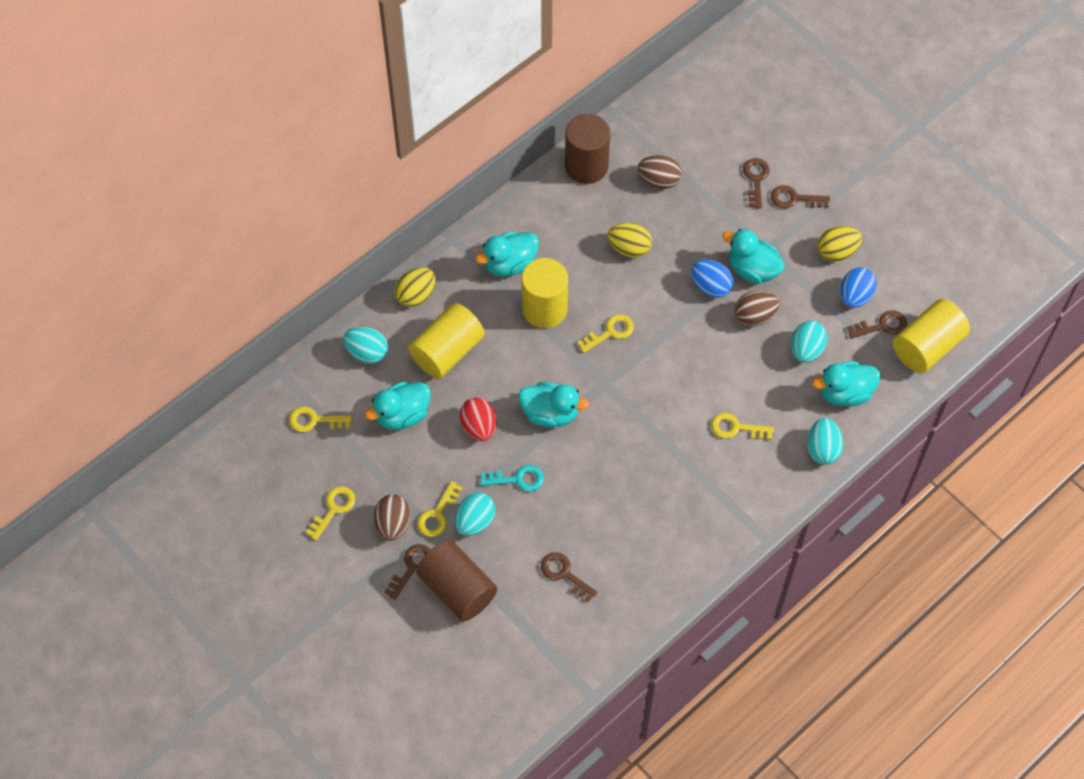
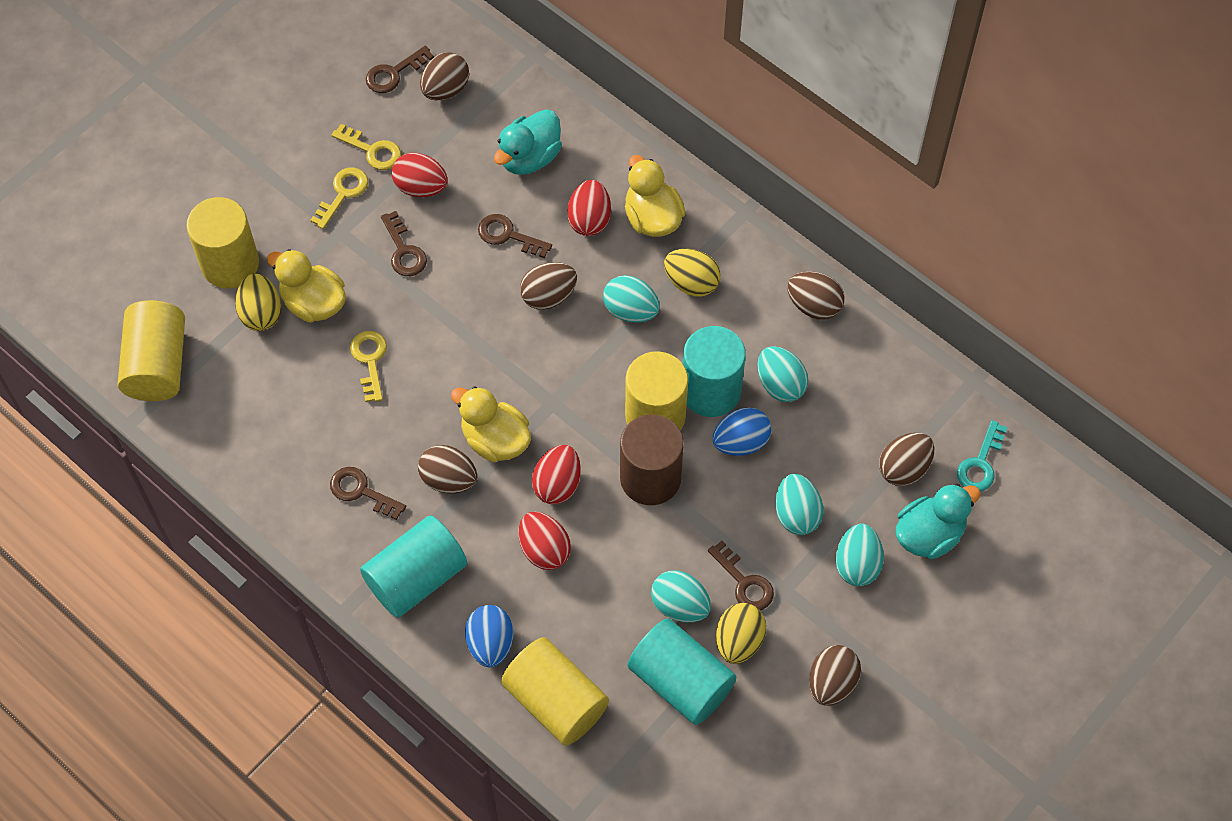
brown cylinder: [416,540,497,622] [565,114,610,184] = 2 -> [620,414,684,505] = 1
brown egg: [374,494,411,541] [637,155,682,189] [734,291,780,326] = 3 -> [418,445,477,494] [420,52,469,100] [520,262,577,310] [787,271,844,320] [809,645,861,706] [879,433,934,486] = 6
red egg: [460,397,496,441] = 1 -> [392,153,448,197] [518,512,571,570] [532,445,581,504] [567,180,611,236] = 4
turquoise cylinder: none = 0 -> [360,516,467,618] [628,619,736,725] [683,326,746,417] = 3
turquoise duck: [365,382,431,430] [475,231,539,276] [519,382,589,427] [722,229,785,284] [813,361,880,406] = 5 -> [494,109,562,175] [896,484,981,559] = 2
turquoise egg: [343,327,388,364] [455,493,495,536] [791,321,828,363] [807,418,843,465] = 4 -> [603,275,660,322] [651,570,711,623] [757,346,809,402] [775,474,823,535] [835,524,884,586] = 5
yellow cylinder: [408,303,485,379] [521,258,568,328] [893,299,970,373] = 3 -> [118,300,185,401] [186,197,259,288] [501,637,609,746] [625,351,688,431] = 4
yellow duck: none = 0 -> [267,249,346,323] [451,386,531,462] [625,155,686,237] = 3
yellow key: [289,407,352,432] [306,486,355,541] [417,481,463,537] [577,314,634,353] [711,413,774,440] = 5 -> [310,167,368,229] [332,124,401,170] [350,331,387,402] = 3

